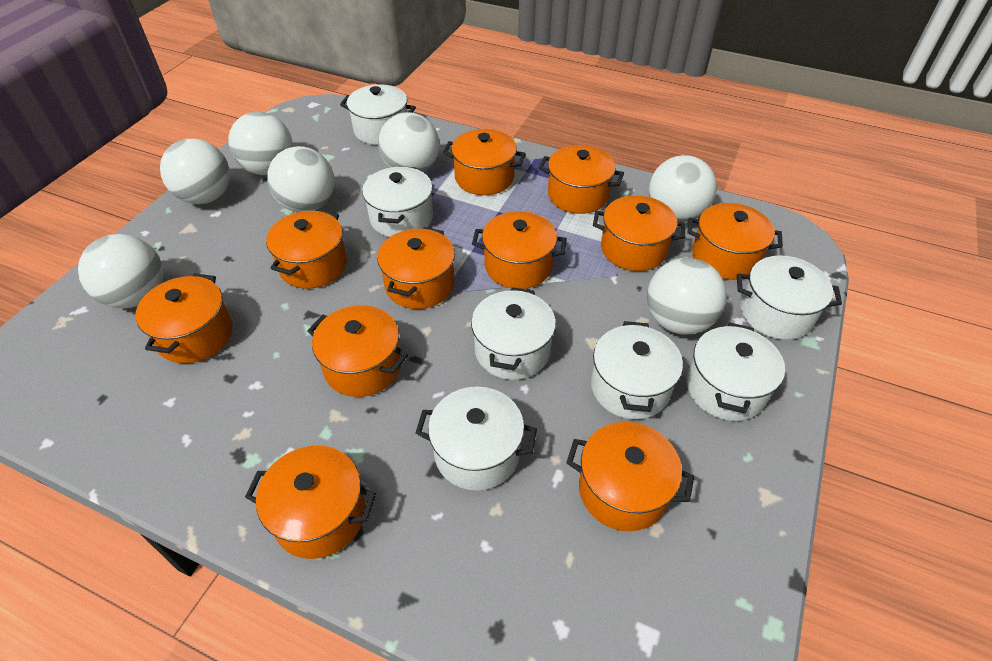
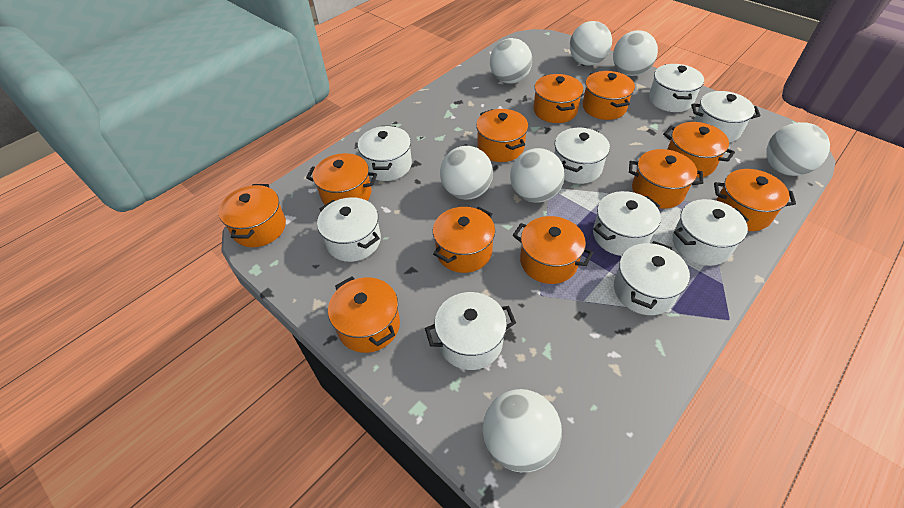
white pot: [340,85,416,145] [362,166,433,237] [416,387,537,491] [471,287,556,380] [591,321,683,420] [686,322,785,421] [737,255,842,340] = 7 -> [317,197,381,262] [358,126,412,181] [425,292,516,370] [554,127,610,184] [593,191,661,256] [614,241,690,315] [649,64,704,112] [673,199,749,266] [691,91,761,143] = 9

